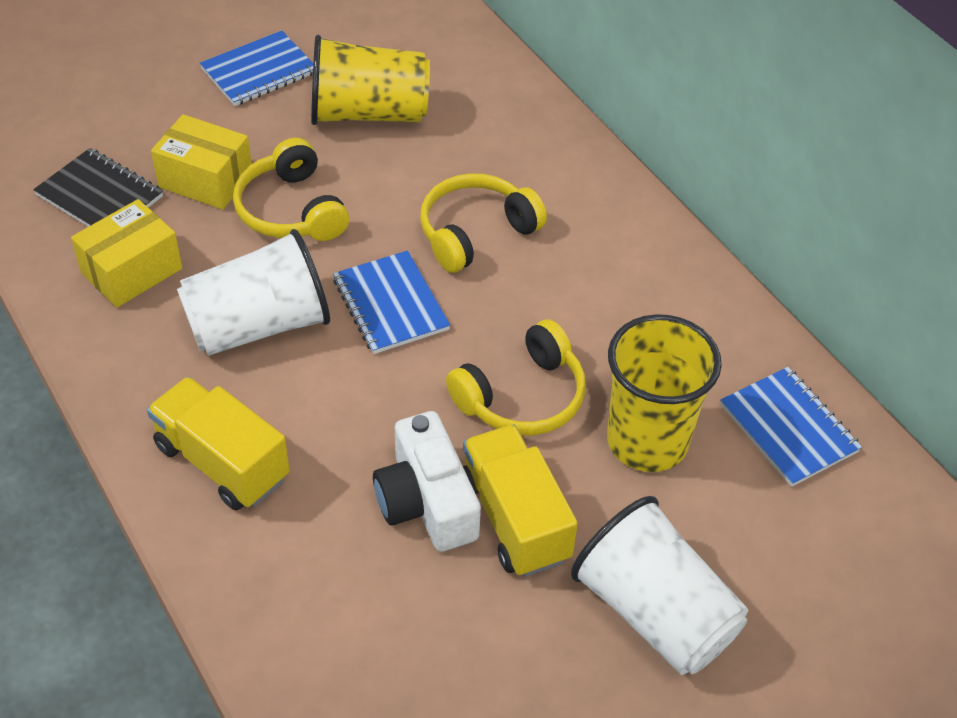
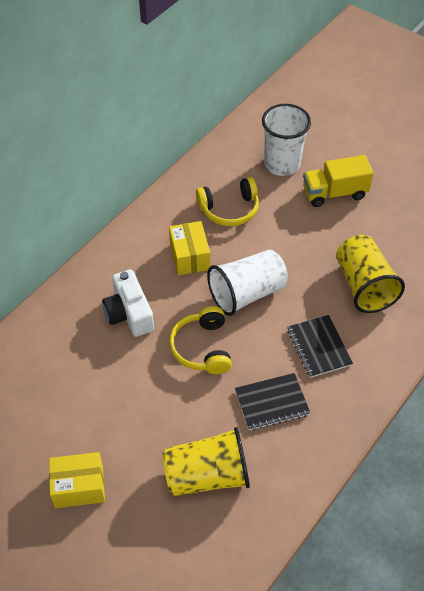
black notebook: [33,148,163,227] = 1 -> [235,373,310,430] [287,315,353,378] = 2
blue notebook: [200,31,313,106] [333,250,450,354] [720,367,862,487] = 3 -> none = 0
yellow headphones: [233,138,349,241] [420,173,547,273] [446,319,586,436] = 3 -> [169,306,232,374] [196,177,259,226] = 2
yellow truck: [147,377,290,510] [463,424,578,577] = 2 -> [303,155,373,207] = 1

